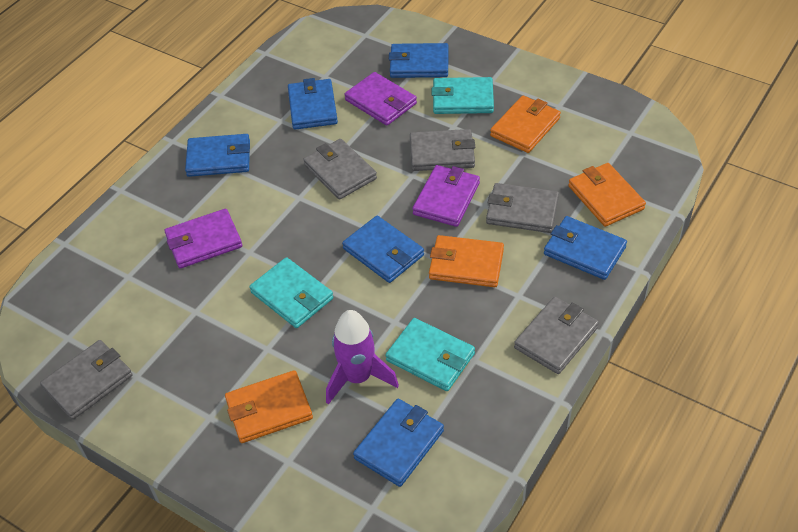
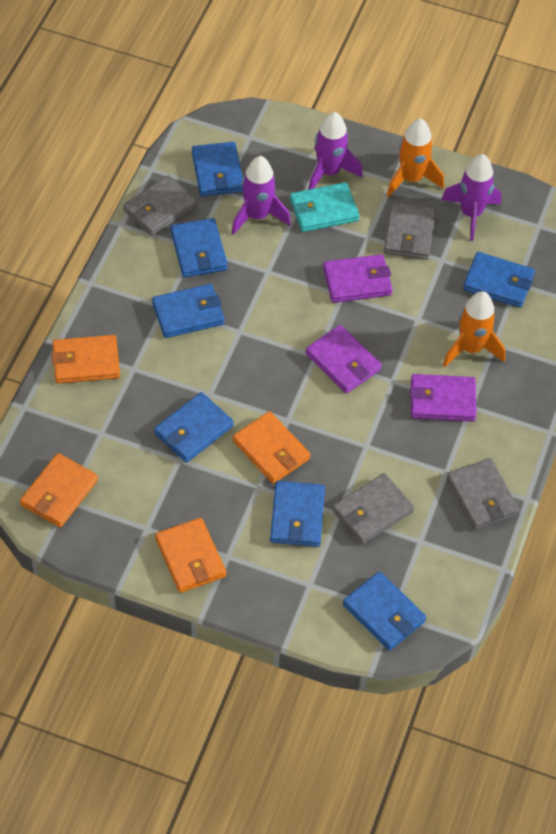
blue wallet: [185,134,250,177] [288,78,338,130] [342,216,424,283] [353,399,444,487] [389,43,448,78] [544,216,627,280] = 6 -> [152,284,224,338] [154,392,234,463] [171,218,228,277] [192,142,243,196] [270,481,325,547] [343,571,426,651] [463,252,535,308] = 7
grey wallet: [40,340,132,420] [303,139,377,200] [410,129,475,171] [486,183,559,233] [514,297,599,374] = 5 -> [123,175,197,236] [332,473,414,545] [384,202,436,260] [447,458,520,530] = 4
orange rocket: none = 0 -> [387,118,444,197] [443,291,505,367] = 2
purple rocket: [326,310,399,405] = 1 -> [232,156,291,235] [308,112,362,190] [441,154,501,241] = 3
turquoise wallet: [249,257,333,328] [386,318,475,391] [432,77,494,114] = 3 -> [290,182,360,232] = 1

